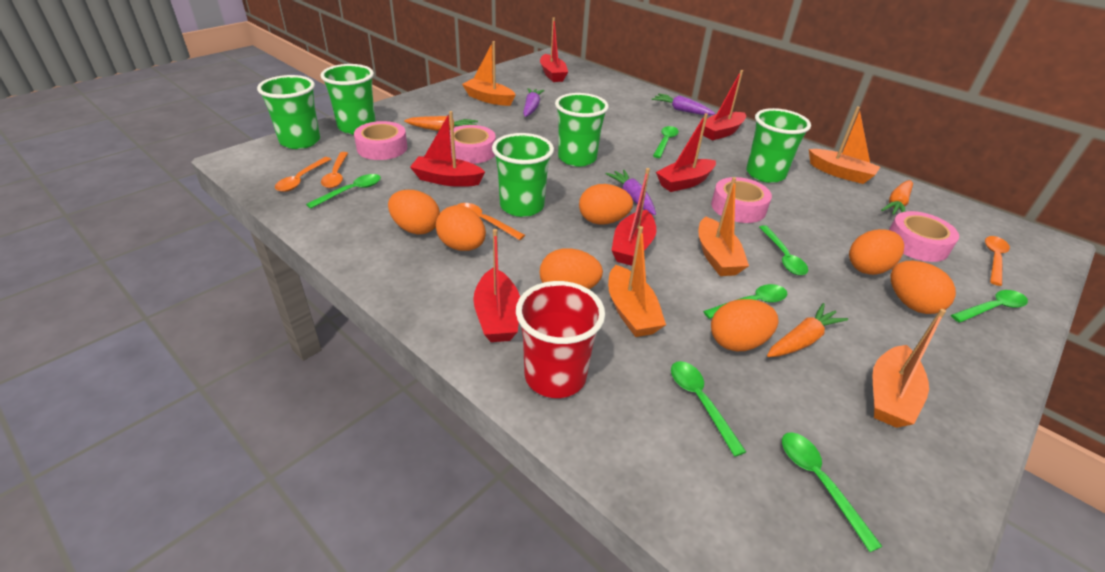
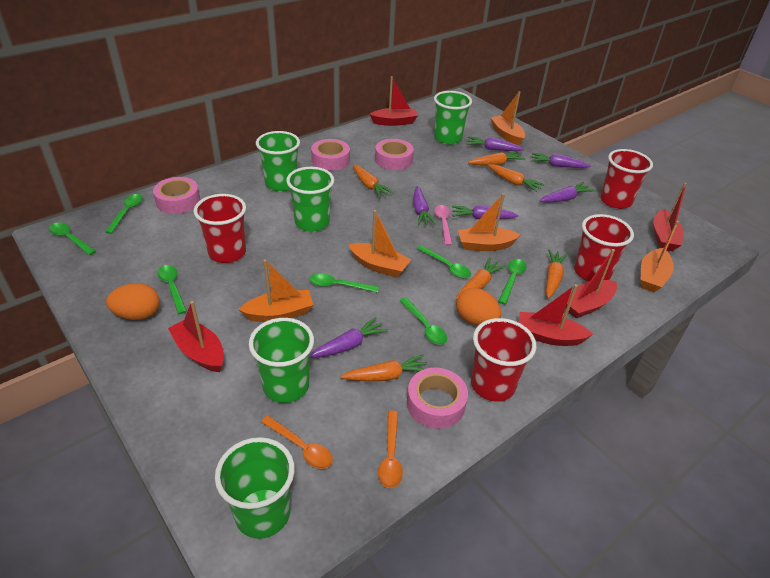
orange carrot: [404,116,478,131] [767,303,848,357] [881,180,913,215] = 3 -> [340,354,427,381] [353,164,394,198] [456,258,506,300] [468,151,525,166] [488,164,544,192] [546,249,568,298] = 6
orange egg: [388,190,440,235] [436,205,486,251] [540,248,603,289] [579,184,633,225] [711,299,778,351] [849,229,904,275] [891,261,956,314] = 7 -> [106,283,160,320] [456,288,501,326] = 2
orange spoon: [275,157,331,192] [321,152,348,188] [457,203,525,240] [985,236,1010,286] = 4 -> [261,415,333,469] [378,411,403,488] = 2
pink spoon: none = 0 -> [434,205,452,246] = 1
purple carrot: [523,88,545,117] [606,170,656,215] [652,93,715,115] = 3 -> [310,317,388,358] [413,186,436,225] [452,205,519,219] [466,137,524,151] [531,153,591,168] [540,182,594,203] = 6
red boat: [410,111,485,187] [473,229,520,342] [540,17,568,82] [611,168,656,266] [656,113,716,192] [703,70,746,140] = 6 -> [168,301,224,372] [370,76,418,126] [519,284,593,346] [565,249,617,318] [653,183,687,251] = 5
red cup: [516,281,605,398] = 1 -> [194,194,246,263] [471,318,536,402] [574,214,634,282] [600,149,653,209] = 4

